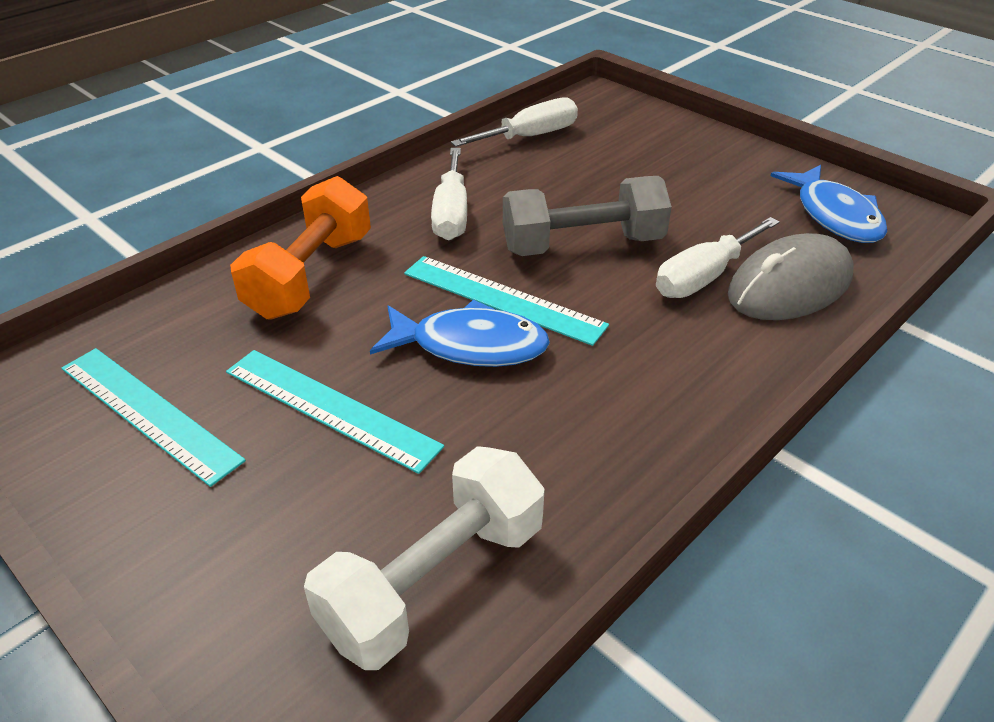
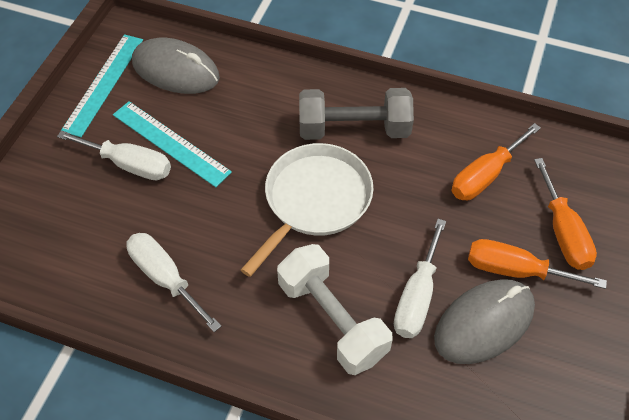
blue fish: [370,300,550,367] [771,165,887,243] = 2 -> none = 0
grey mouse: [728,233,854,320] = 1 -> [132,38,220,94] [434,279,535,364] = 2
orange dumbbell: [230,176,371,320] = 1 -> none = 0
orange screwdriver: none = 0 -> [452,123,541,200] [468,239,607,289] [534,158,597,270] = 3
turquoise ruler: [61,348,246,487] [226,350,444,474] [404,256,609,346] = 3 -> [61,34,143,137] [113,101,232,187] = 2
white pan: none = 0 -> [241,143,374,277] = 1

